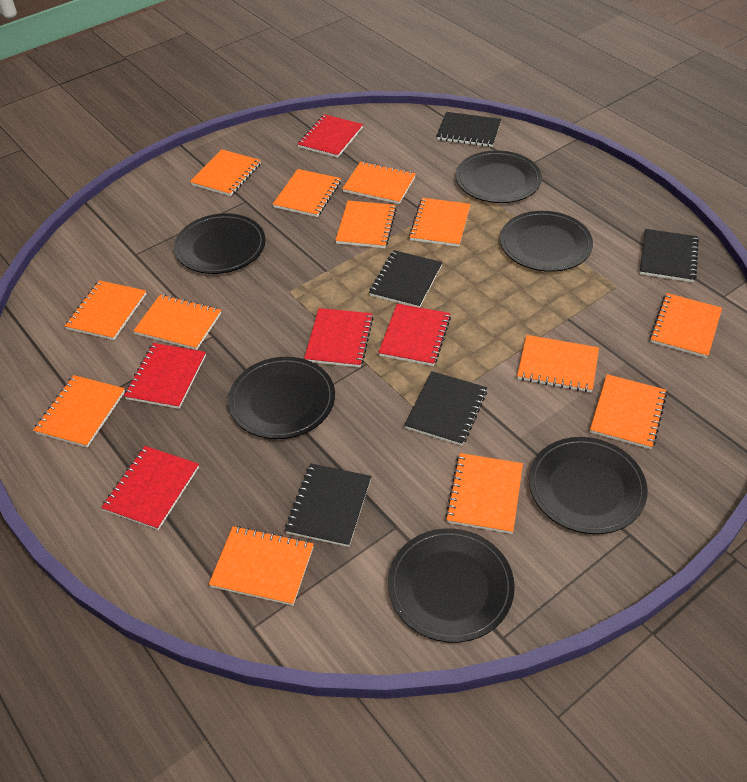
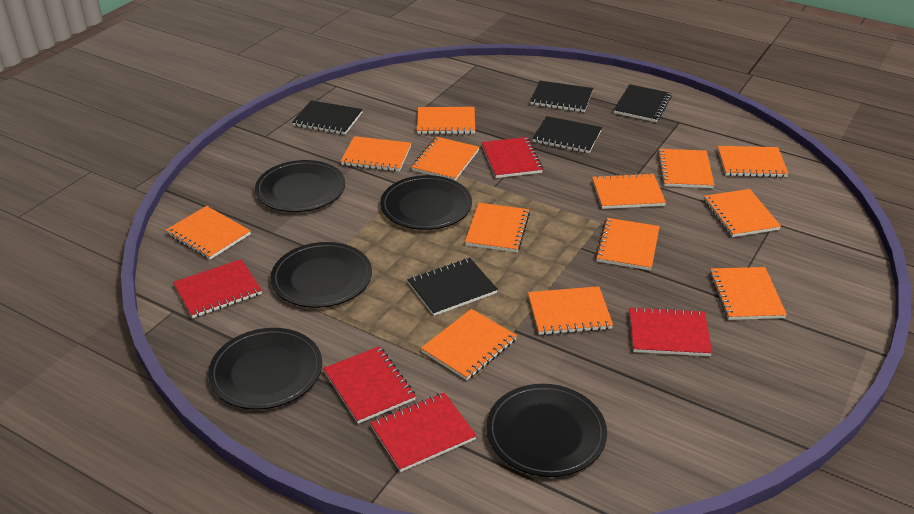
black plate: [174,213,265,274] [228,357,335,439] [388,528,515,643] [456,150,542,203] [500,211,593,272] [529,437,648,534] = 6 -> [208,328,322,410] [255,160,345,212] [271,242,372,308] [380,175,472,230] [486,384,607,477] = 5

